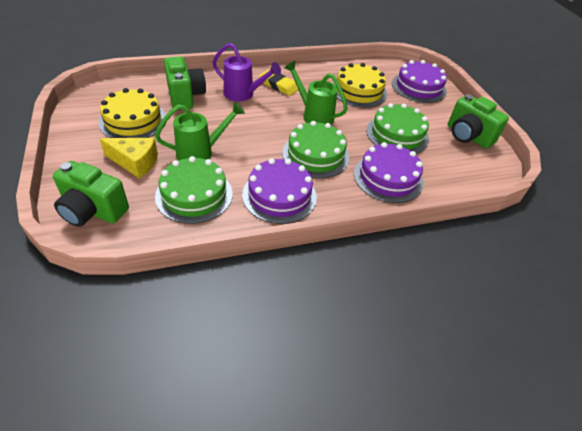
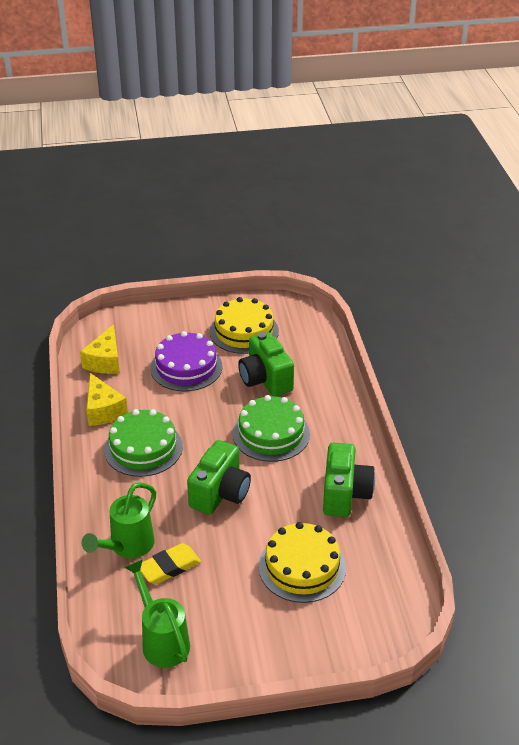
green cake: [155,156,233,224] [282,121,349,178] [366,103,429,154] = 3 -> [104,409,183,477] [233,395,310,462] = 2
purple cake: [242,158,317,224] [354,142,424,203] [392,60,447,103] = 3 -> [150,331,222,391] = 1
purple watering can: [212,43,281,101] = 1 -> none = 0
yellow cheese: [100,138,158,179] = 1 -> [80,324,120,374] [86,373,128,426] = 2

